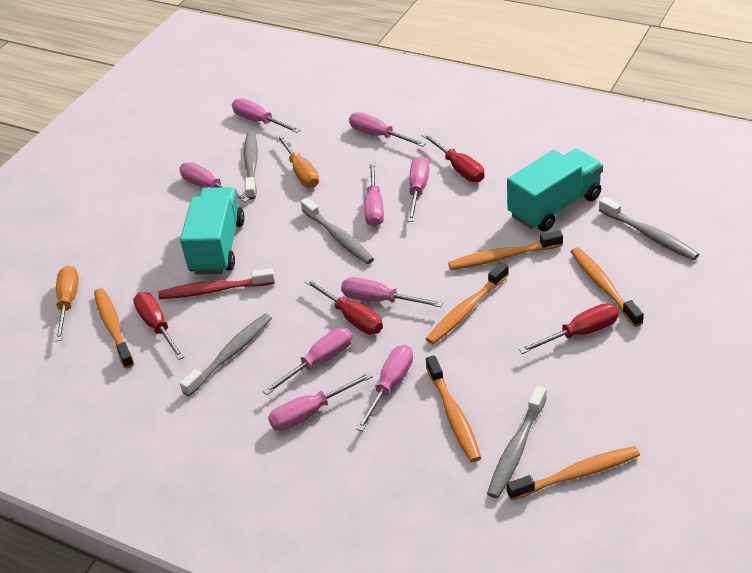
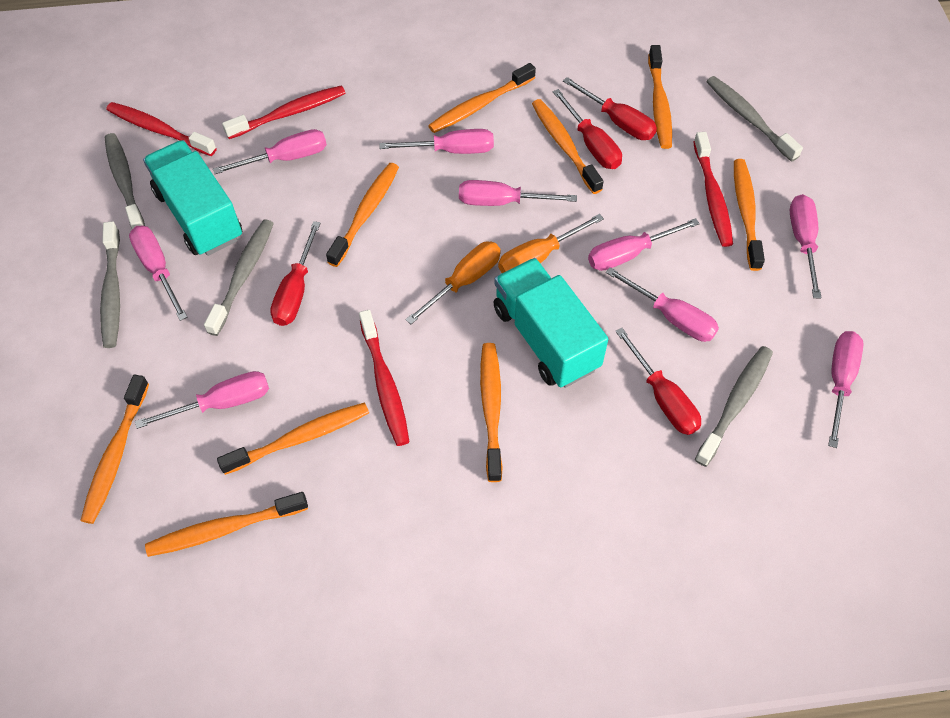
orange toothbrush: [94,288,134,369] [426,262,509,344] [426,355,481,462] [448,230,563,270] [507,446,640,501] [571,247,644,327] = 6 -> [80,375,149,524] [145,492,308,557] [217,402,369,475] [326,163,399,267] [428,63,536,133] [480,343,503,482] [532,99,604,194] [648,45,672,149] [734,159,765,271] = 9
red toothbrush: [158,268,275,299] = 1 -> [106,102,217,156] [222,86,345,139] [359,310,409,446] [693,132,733,247] = 4

